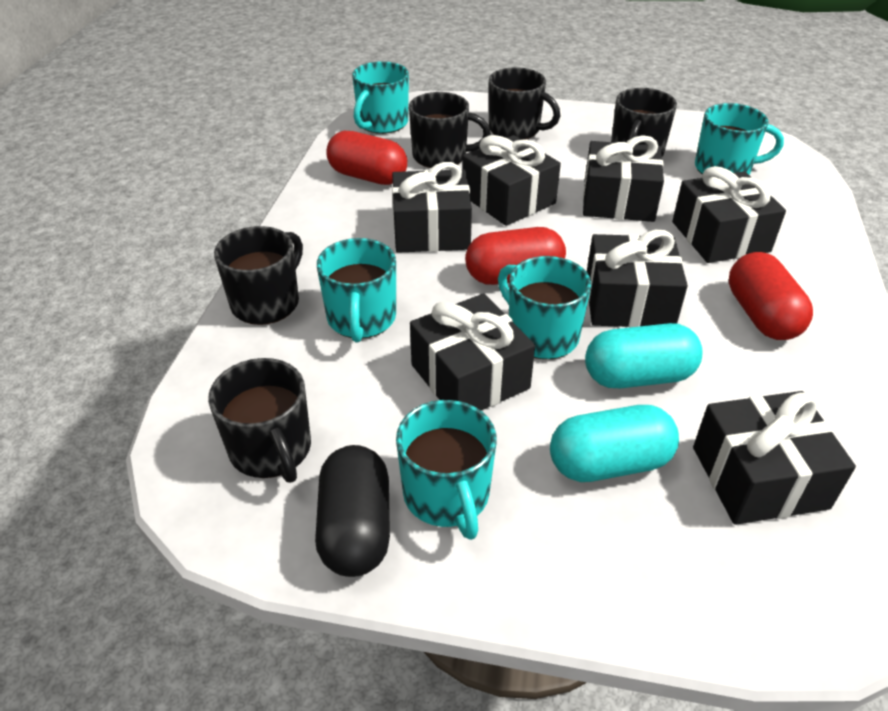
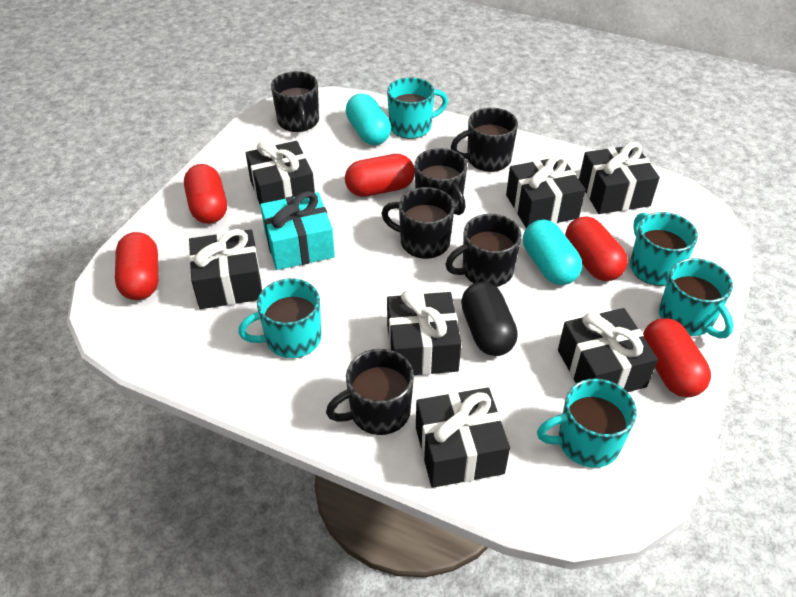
black mug: [208,358,311,483] [214,226,303,325] [409,92,491,168] [489,67,560,140] [611,88,677,156] = 5 -> [271,71,319,132] [326,349,414,435] [381,187,454,259] [415,148,467,215] [445,214,522,287] [451,108,518,172] = 6
red capsule: [326,131,407,185] [465,227,566,285] [729,252,813,340] = 3 -> [115,232,158,300] [184,164,227,224] [345,154,415,197] [565,216,628,281] [643,318,711,398] = 5
turquoise gift: none = 0 -> [260,191,335,270] = 1

